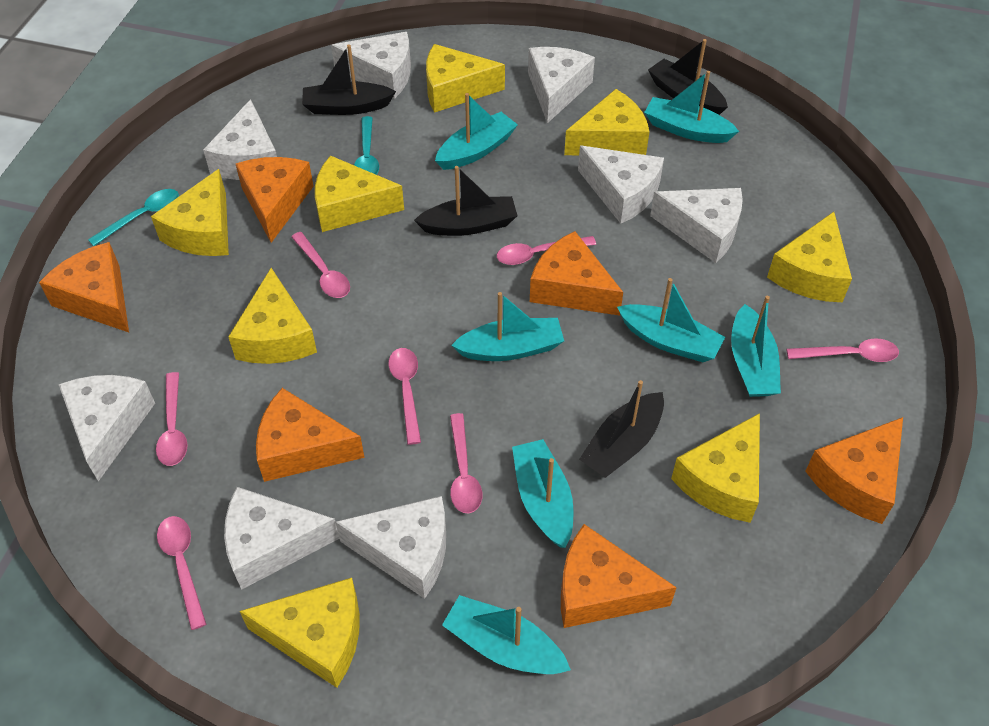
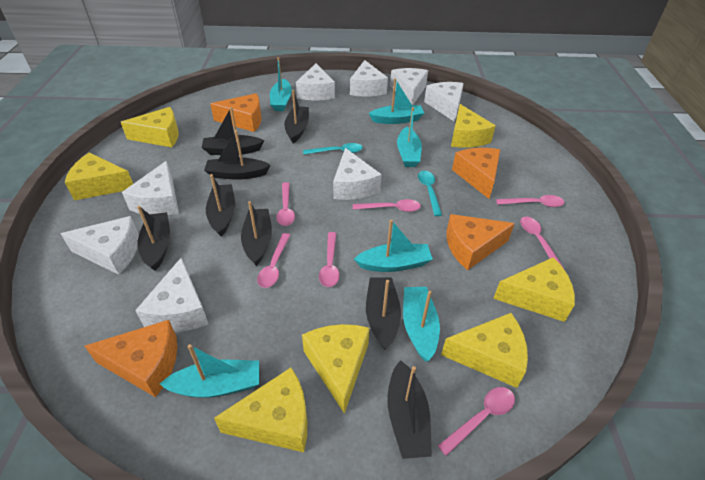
black boat: [302,44,396,115] [414,166,517,236] [579,380,664,478] [648,39,728,115] = 4 -> [137,206,170,271] [202,107,264,155] [204,130,271,180] [206,174,235,237] [241,201,272,266] [284,90,309,143] [366,278,401,350] [387,360,432,459] = 8
orange cheese: [39,242,129,332] [236,157,314,243] [256,388,365,482] [530,231,623,316] [561,524,677,628] [805,417,903,524] = 6 -> [85,320,177,397] [210,93,262,132] [446,214,515,270] [452,148,500,199] = 4
turquoise boat: [435,93,518,170] [442,595,571,674] [451,292,564,361] [512,439,573,548] [617,278,725,362] [644,71,739,143] [731,296,781,397] = 7 -> [160,344,259,398] [270,57,292,111] [354,219,433,272] [368,79,424,124] [397,107,422,167] [403,287,440,362] = 6
yellow cheese: [151,169,229,256] [228,268,317,364] [240,578,360,688] [315,155,404,232] [426,44,505,113] [564,89,650,155] [671,413,760,523] [767,212,852,302] = 8 -> [65,152,133,200] [121,107,179,147] [214,368,307,452] [302,324,370,414] [441,313,528,388] [451,104,496,148] [493,257,575,322] = 7

